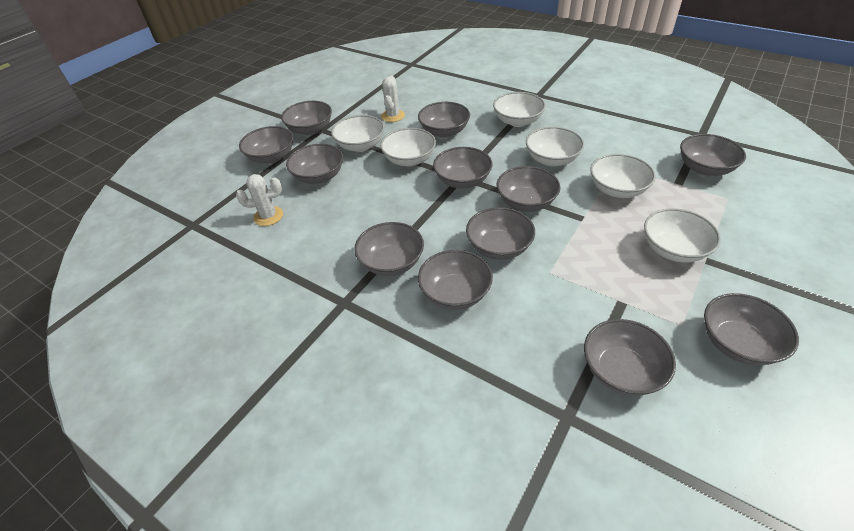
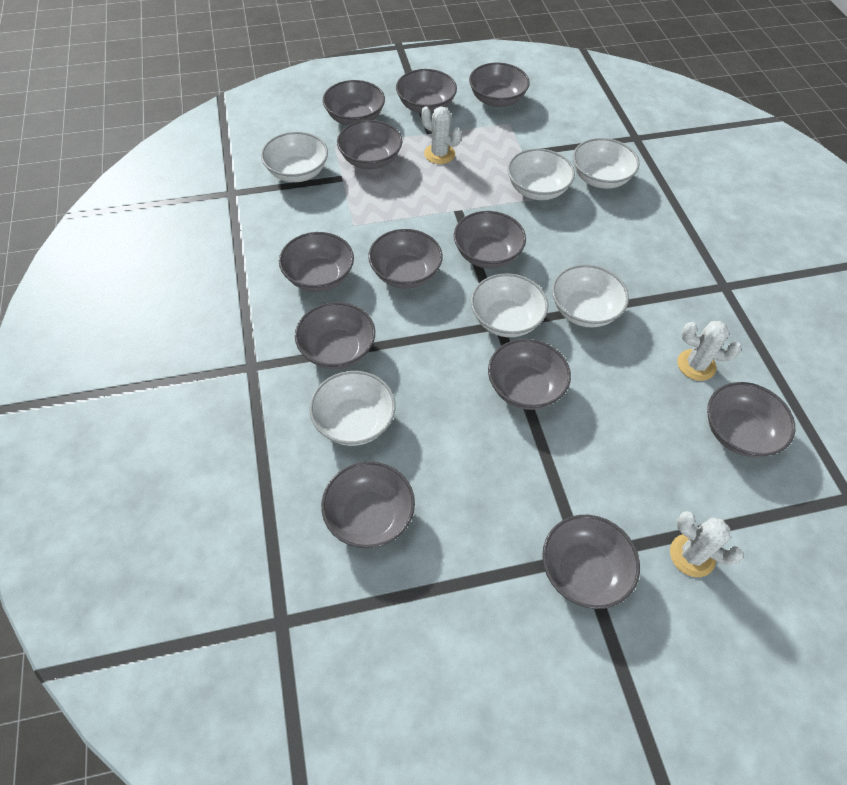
white cactus: [236,174,283,226] [381,76,405,122] = 2 -> [421,106,462,164] [670,511,744,577] [677,321,741,381] = 3

